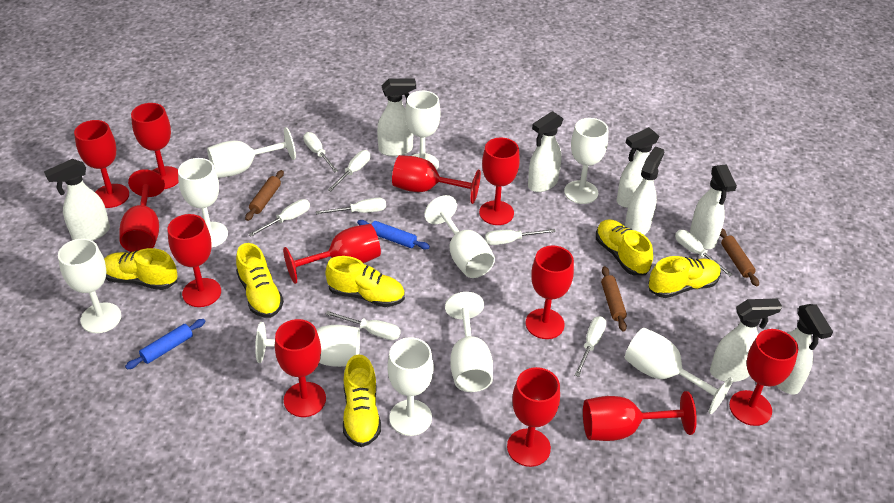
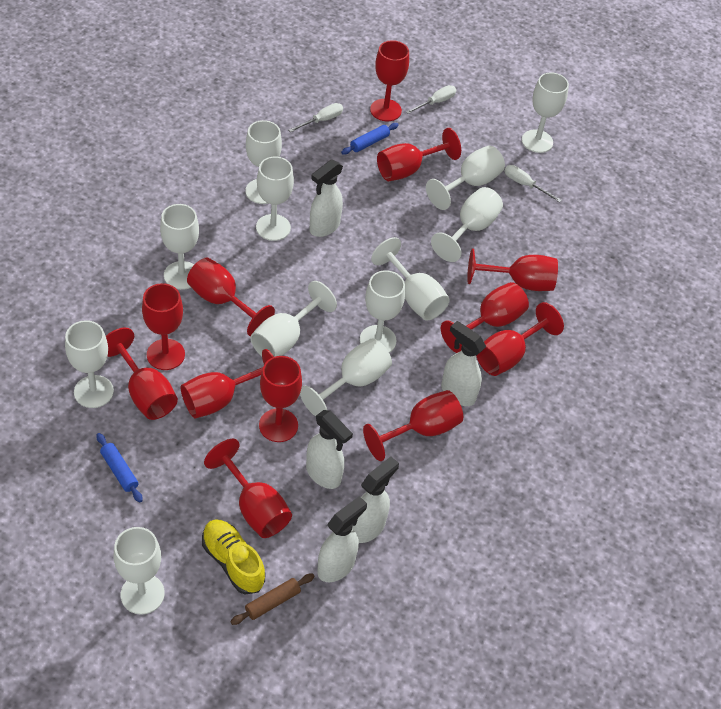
brown rolling pin: [245,170,284,221] [601,266,627,332] [720,229,759,286] = 3 -> [230,573,315,625] = 1
white goblet: [58,239,121,333] [178,158,228,248] [207,127,296,178] [255,322,360,367] [387,337,434,436] [405,91,441,170] [424,195,495,278] [445,292,493,392] [564,118,608,204] [625,328,733,414] = 10 -> [65,320,114,408] [114,527,165,615] [160,204,199,290] [245,120,282,204] [250,281,337,357] [256,157,294,241] [300,339,392,416] [360,270,405,353] [371,237,450,321] [426,146,505,210] [431,187,503,262] [522,72,569,153] = 12
white screwdriver: [249,199,310,237] [303,132,338,172] [316,198,386,214] [326,311,400,340] [328,150,370,191] [485,229,556,245] [575,316,606,377] [675,230,733,276] = 8 -> [289,103,343,132] [406,85,456,114] [504,165,562,202] = 3
white spray bottle: [44,159,110,241] [377,79,416,156] [528,111,563,192] [616,127,660,208] [625,146,664,235] [690,164,737,249] [710,298,782,382] [776,304,833,395] = 8 -> [306,410,353,489] [310,159,343,237] [317,496,367,582] [352,457,399,543] [441,321,486,406] = 5
yellow shoe: [104,248,178,290] [236,243,284,318] [325,256,405,307] [343,354,381,447] [596,219,653,276] [648,256,721,298] = 6 -> [202,519,265,594] = 1

